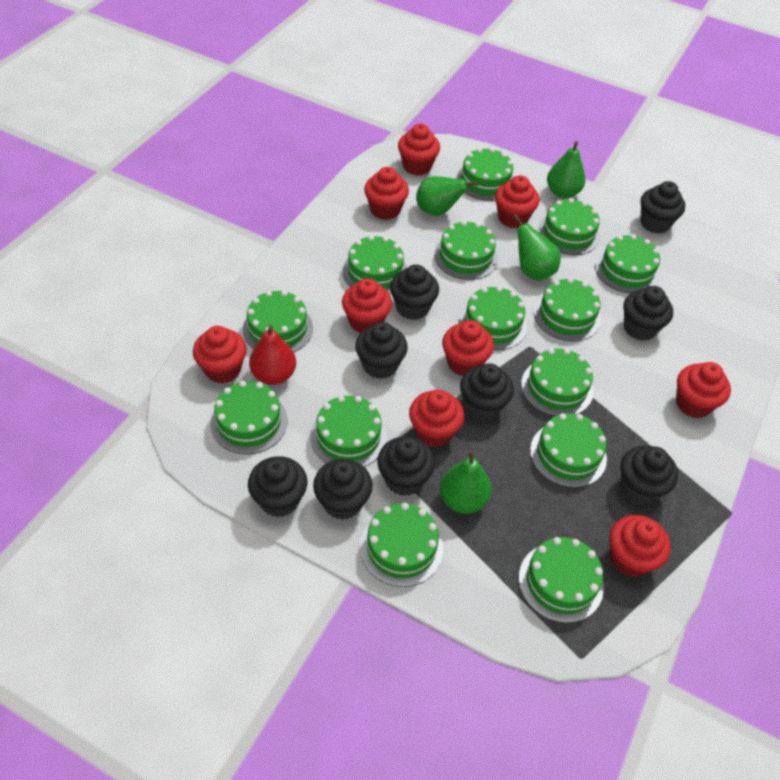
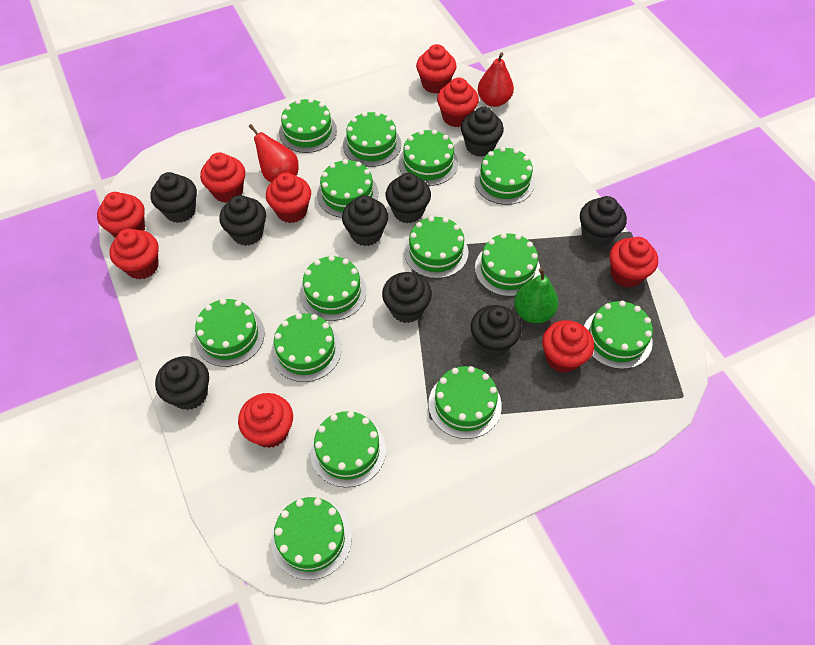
green pear: [416,176,478,216] [440,450,491,514] [513,214,561,281] [547,141,585,198] = 4 -> [514,268,558,323] = 1
red pear: [249,325,296,385] = 1 -> [249,124,299,182] [478,52,514,107] = 2

